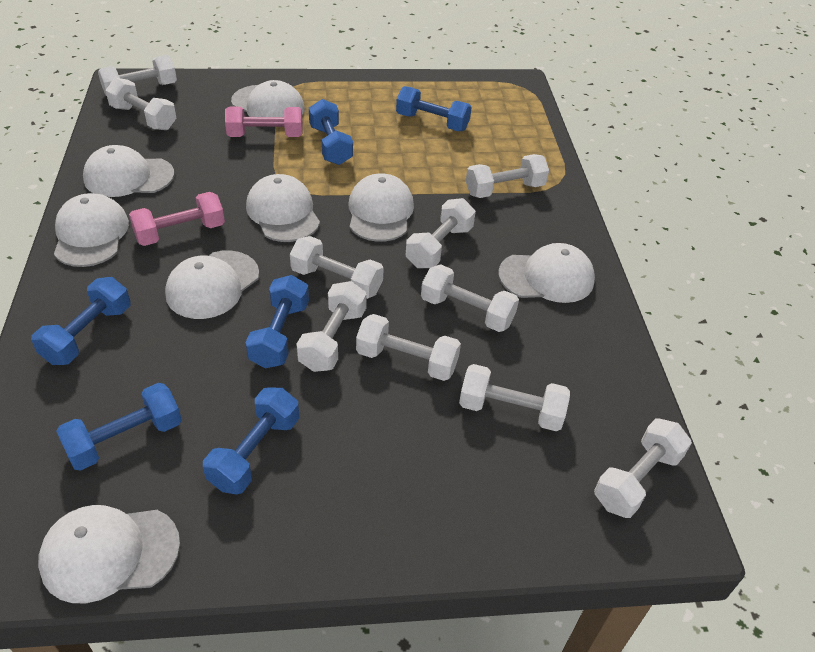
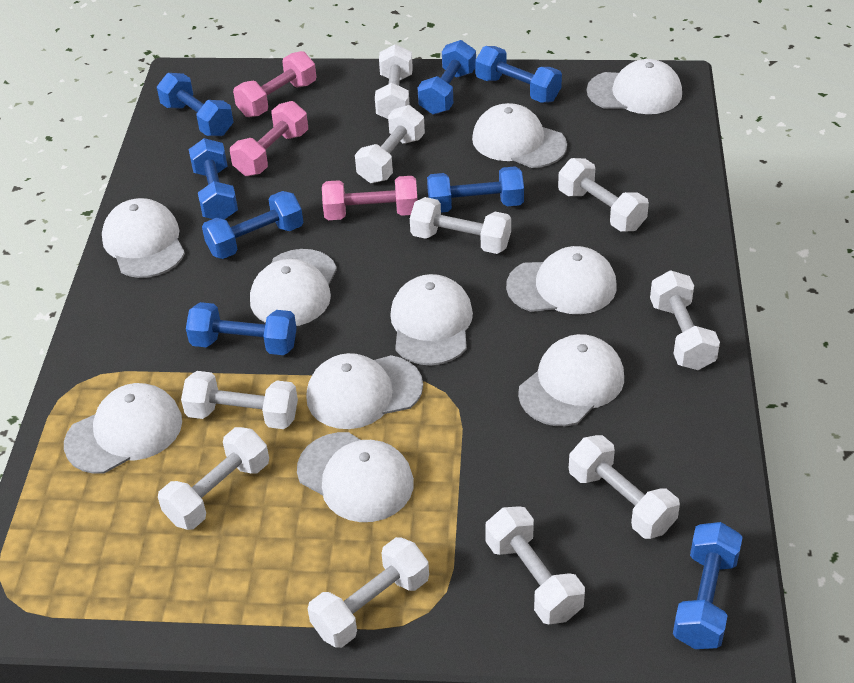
blue dumbbell: [31,277,131,365] [56,383,182,471] [203,387,299,495] [245,275,309,369] [309,99,353,165] [396,86,472,131] = 6 -> [157,73,233,136] [186,302,297,355] [189,138,238,220] [202,191,303,259] [418,40,476,115] [427,166,524,213] [475,46,562,103] [673,522,743,649] = 8
pink dumbbell: [129,192,225,246] [225,107,303,137] = 2 -> [230,101,308,176] [233,51,316,117] [322,176,418,220] = 3
white cap: [38,505,180,603] [54,193,129,267] [83,145,174,197] [165,251,259,319] [231,80,305,117] [246,174,320,242] [349,174,414,242] [499,243,595,303] = 8 -> [64,383,182,474] [102,198,185,278] [250,249,337,326] [297,432,414,522] [306,353,423,429] [390,274,473,365] [472,103,567,168] [506,246,617,314] [518,334,624,426] [587,59,682,114] = 10

